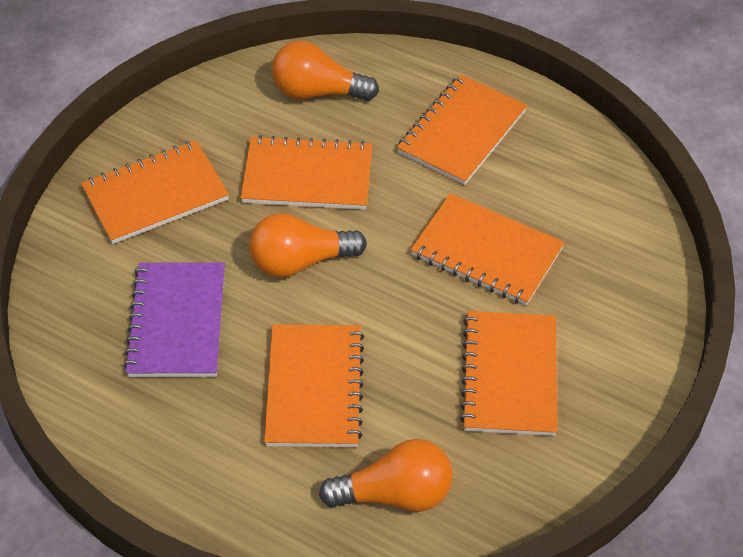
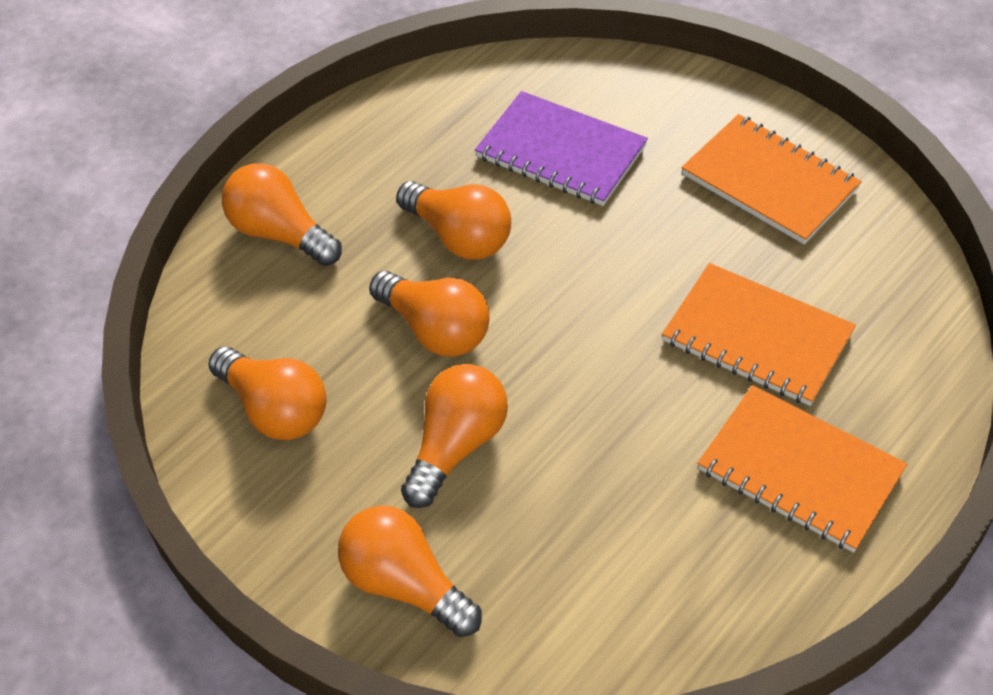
orange light bulb: [249,213,367,277] [272,41,379,101] [319,439,453,512] = 3 -> [208,346,327,440] [222,163,342,266] [338,505,482,637] [369,271,490,357] [396,181,511,260] [401,364,508,508] = 6
orange notebook: [81,140,229,244] [240,135,373,210] [264,324,364,447] [397,74,527,185] [410,193,565,306] [460,311,558,436] = 6 -> [662,263,856,406] [681,114,862,244] [697,385,907,553] = 3

